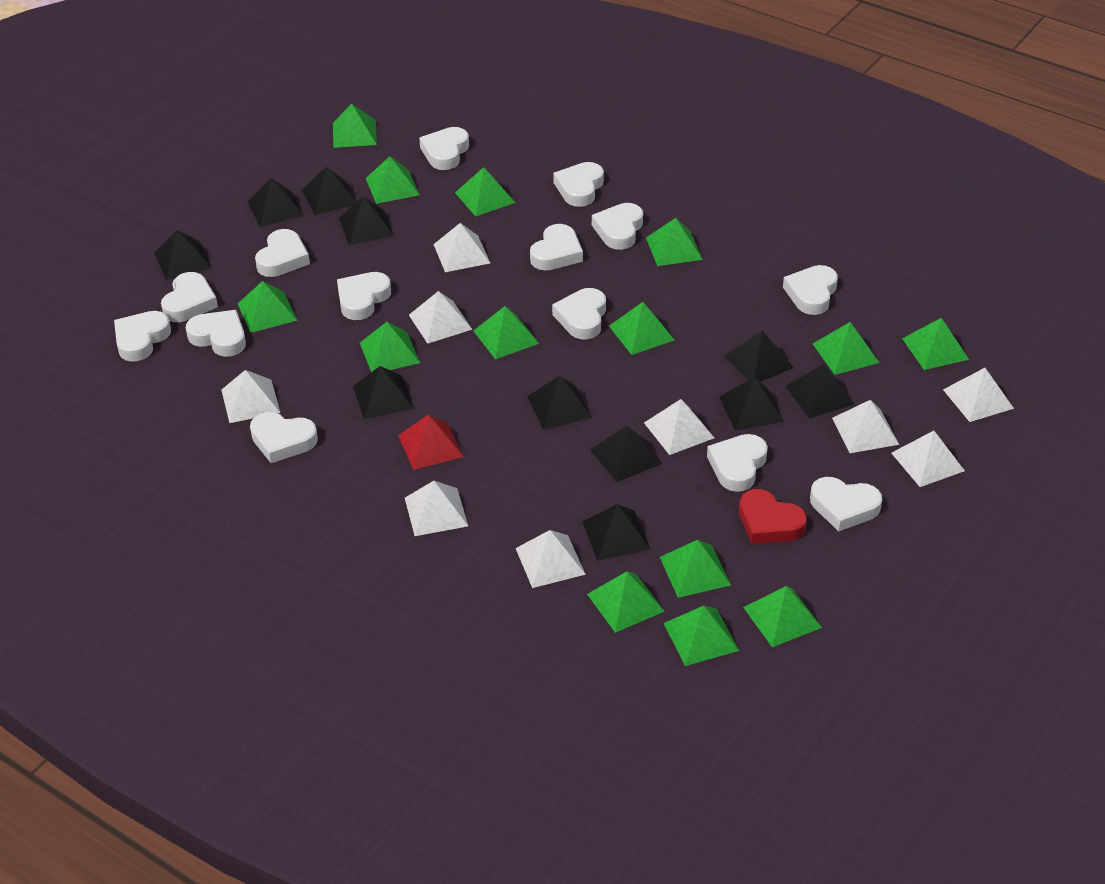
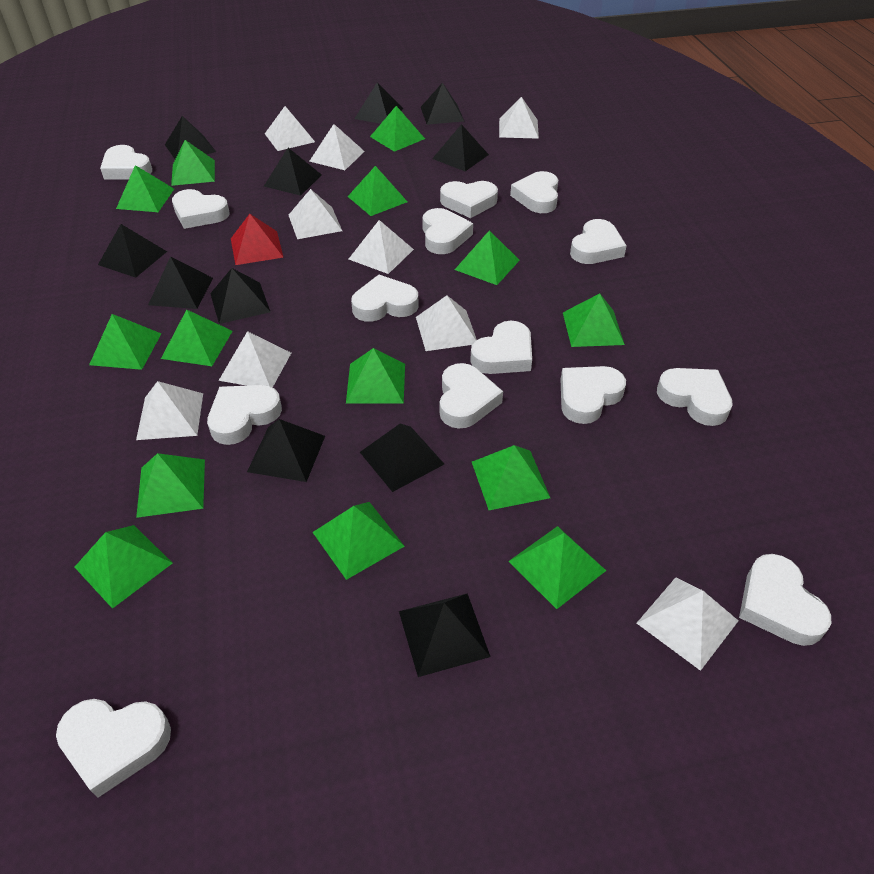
red heart: [739,489,807,544] = 1 -> none = 0

